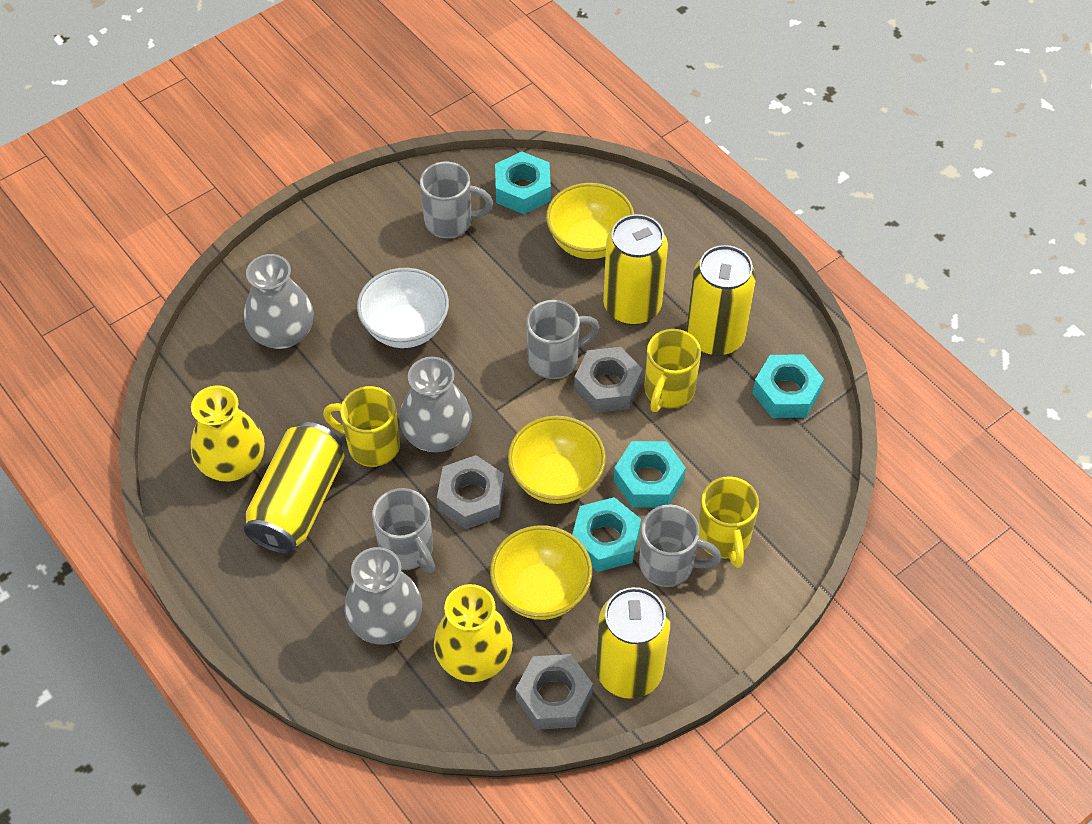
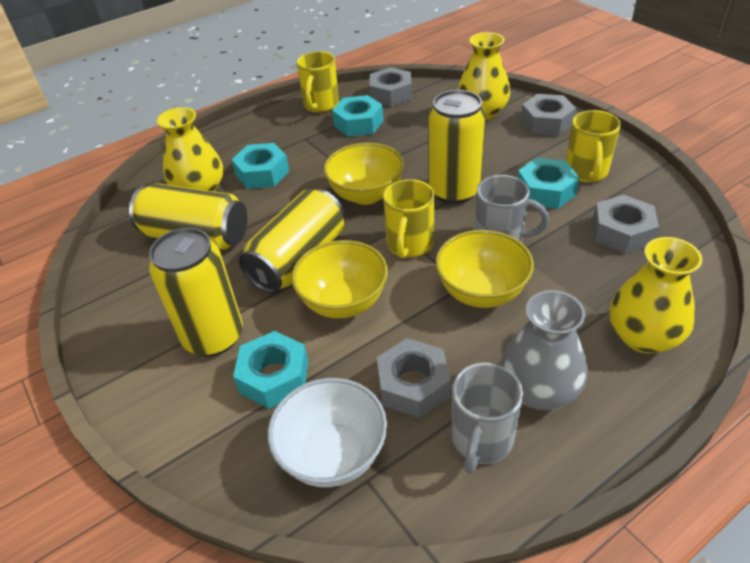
grey mug: [372,488,435,573] [420,161,493,238] [526,300,599,379] [639,504,722,587] = 4 -> [451,362,523,474] [475,175,549,243] = 2
grey nut: [437,455,504,529] [516,654,593,730] [574,347,643,413] = 3 -> [369,67,412,107] [377,338,451,418] [521,94,576,136] [593,195,659,254] = 4
grey vase: [244,254,314,349] [344,547,422,645] [399,357,472,452] = 3 -> [501,290,587,410] = 1
yellow vase: [191,386,265,481] [434,584,513,682] = 2 -> [157,107,223,192] [458,32,510,120] [610,237,703,354] = 3

